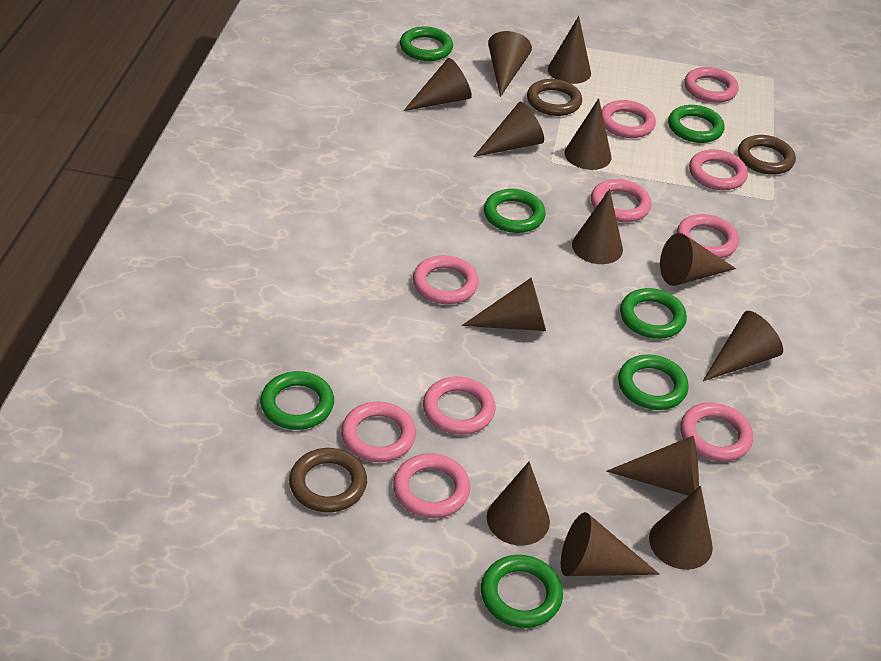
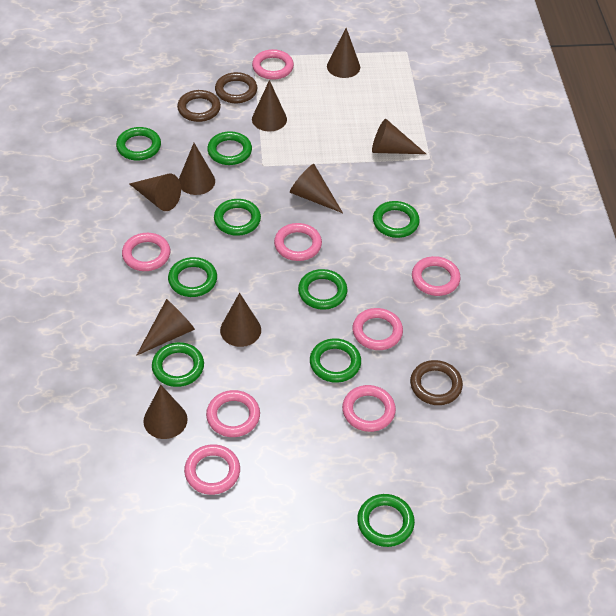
brown cone: [403,58,472,111] [462,278,546,331] [474,102,544,157] [487,461,550,546] [488,31,532,97] [548,16,591,84] [561,512,660,576] [564,98,612,170] [572,189,623,264] [606,436,699,496] [649,486,713,570] [660,233,736,286] [703,311,783,381] = 13 -> [129,174,181,211] [136,299,195,356] [143,385,187,439] [179,143,215,195] [220,293,261,347] [252,80,287,132] [290,164,343,213] [327,28,360,78] [372,119,426,154] = 9
green ring: [260,371,334,430] [400,26,453,61] [481,555,563,628] [484,189,546,233] [618,355,689,410] [620,288,687,339] [668,105,724,143] = 7 -> [116,127,161,161] [152,342,204,387] [168,257,217,297] [207,131,252,165] [214,199,261,236] [298,269,347,310] [310,338,361,383] [357,494,415,547] [373,201,420,238] = 9
pink ring: [341,402,416,462] [393,454,470,518] [413,255,479,304] [423,377,496,435] [591,179,651,222] [602,100,656,138] [677,214,739,258] [680,402,753,462] [685,67,739,103] [689,149,748,190] = 10 -> [122,233,170,271] [184,444,240,495] [206,390,260,437] [252,49,294,80] [274,223,322,261] [342,385,396,432] [352,308,403,350] [412,256,461,296] = 8

